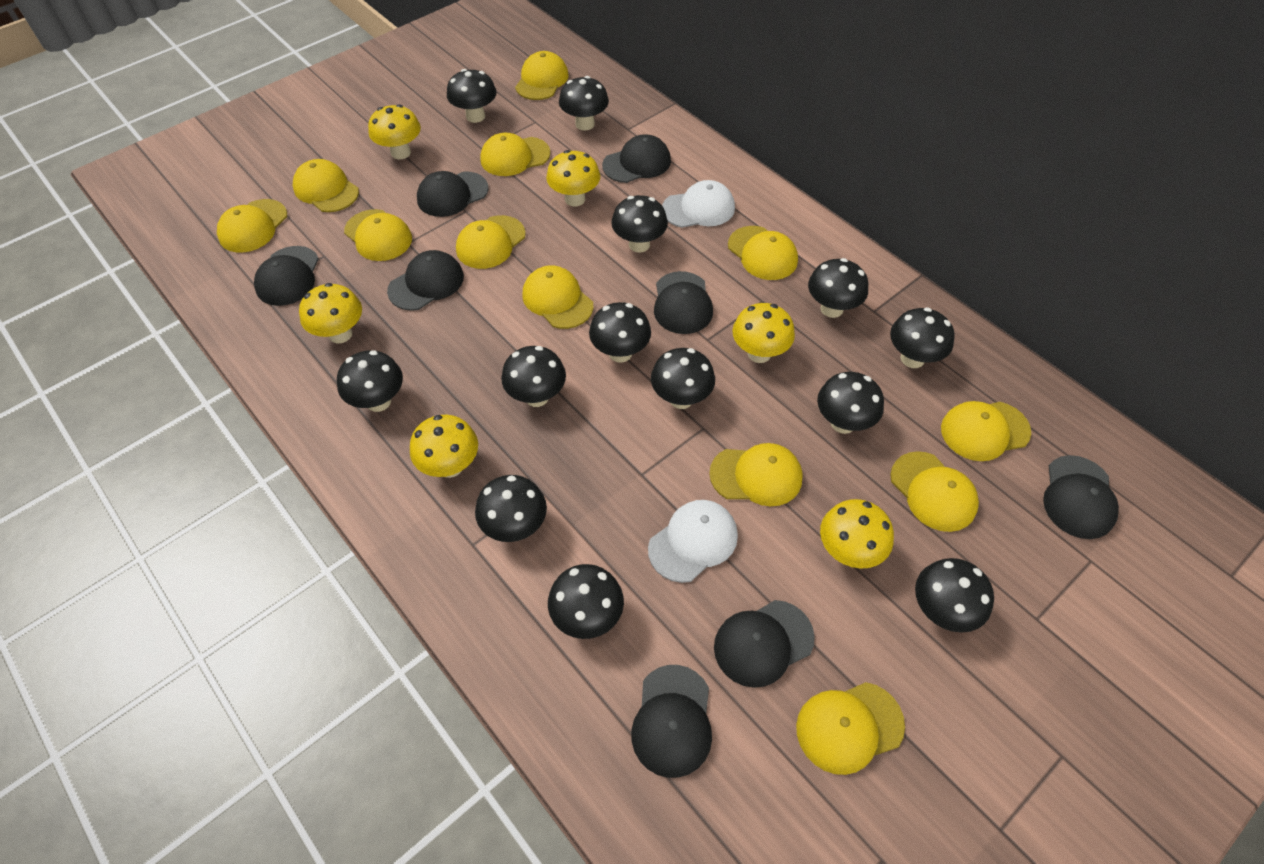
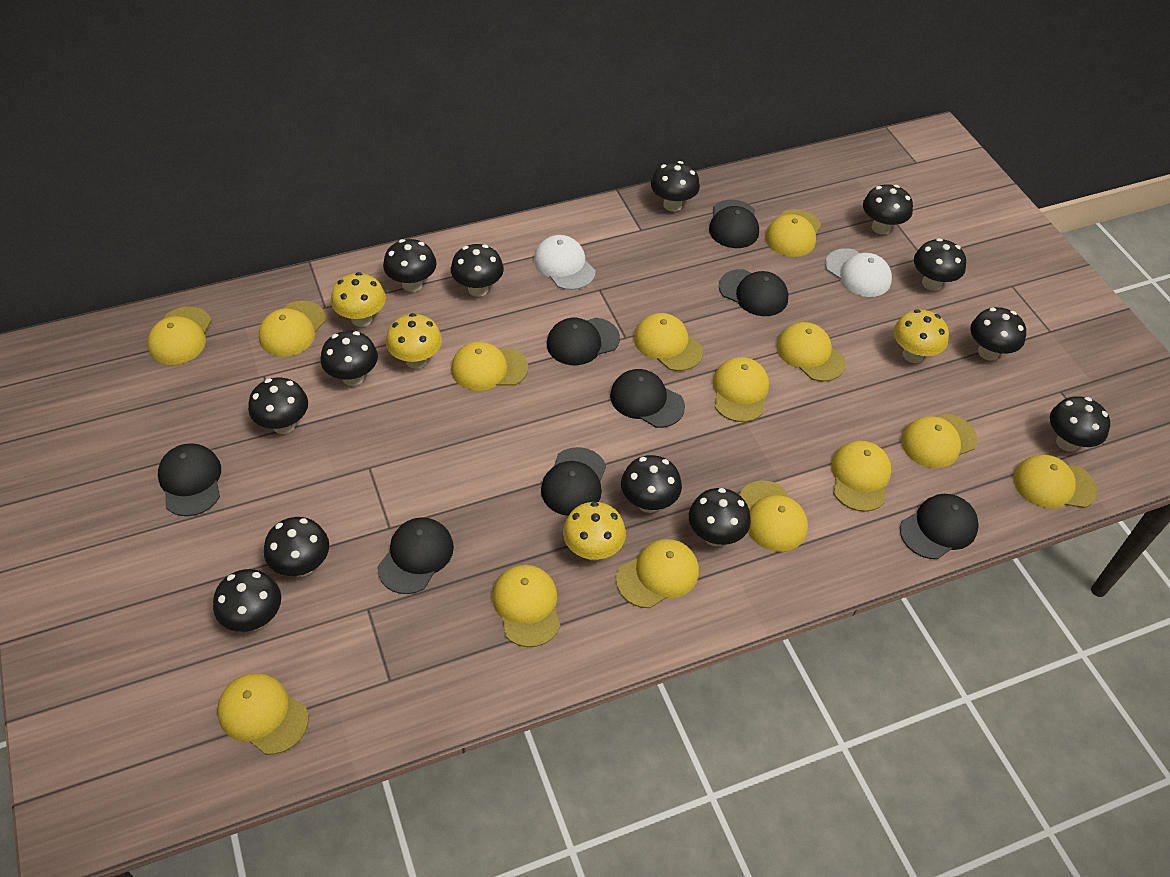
yellow cap: [217,199,287,253] [293,159,359,212] [344,209,412,261] [456,215,526,269] [480,133,551,176] [515,51,569,100] [522,265,594,329] [709,443,803,506] [728,226,798,280] [796,682,905,775] [890,451,979,532] [941,401,1031,461] = 12 -> [147,307,211,365] [217,673,309,755] [259,301,326,357] [451,342,528,391] [492,565,560,647] [616,539,699,608] [634,313,703,371] [713,357,769,422] [739,481,808,552] [765,209,821,257] [777,322,846,382] [831,441,892,512] [901,413,977,468] [1014,455,1097,508] = 14
yellow mushroom: [299,283,362,343] [368,104,421,159] [410,415,478,478] [546,150,600,206] [732,303,795,363] [820,499,894,569] = 6 -> [331,272,386,327] [386,313,442,369] [563,502,626,561] [893,309,949,363] = 4

